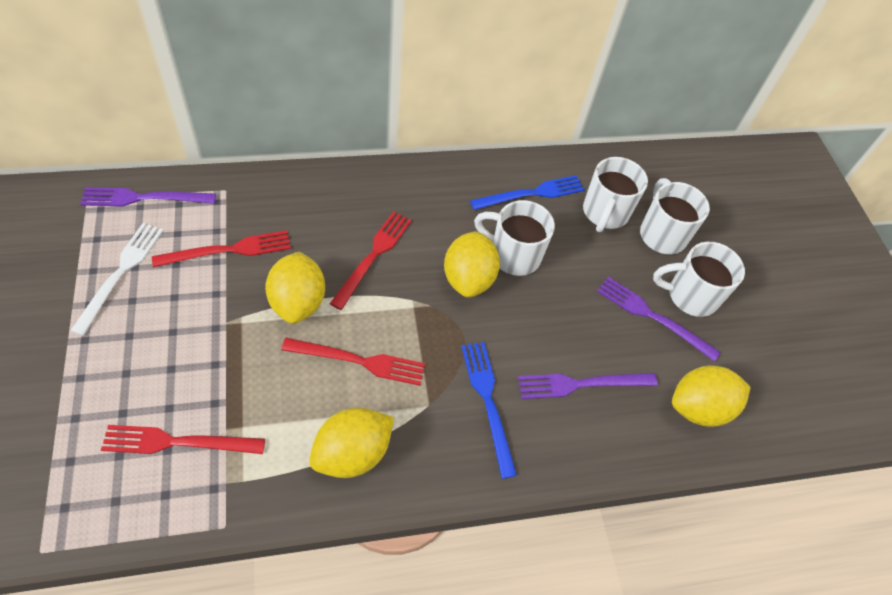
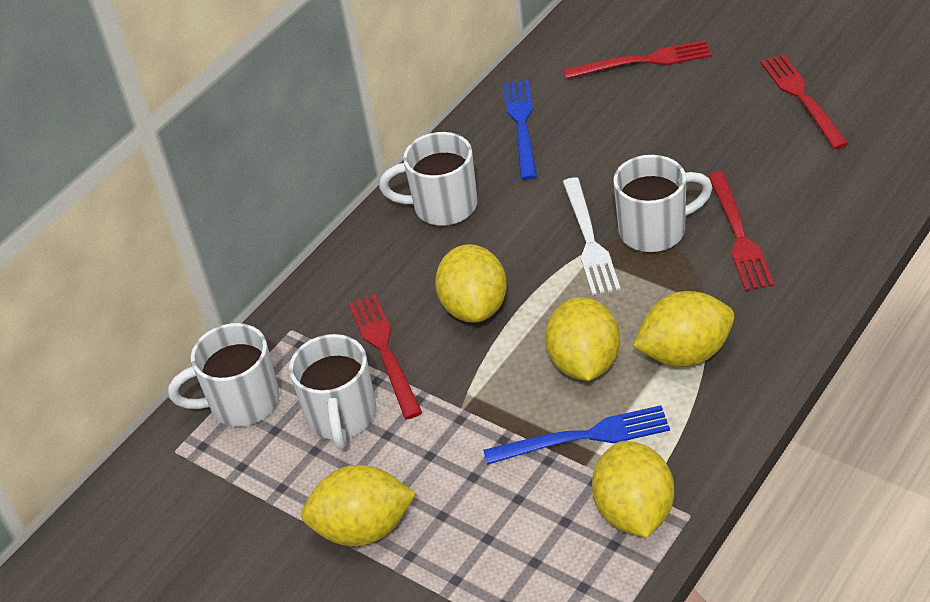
purple fork: [80,187,216,207] [518,373,658,399] [597,277,721,362] = 3 -> none = 0
yellow lemon: [265,252,325,324] [309,407,394,478] [444,231,500,298] [672,365,750,427] = 4 -> [301,465,416,546] [435,244,507,323] [545,297,620,381] [592,441,674,538] [633,291,734,367] = 5

